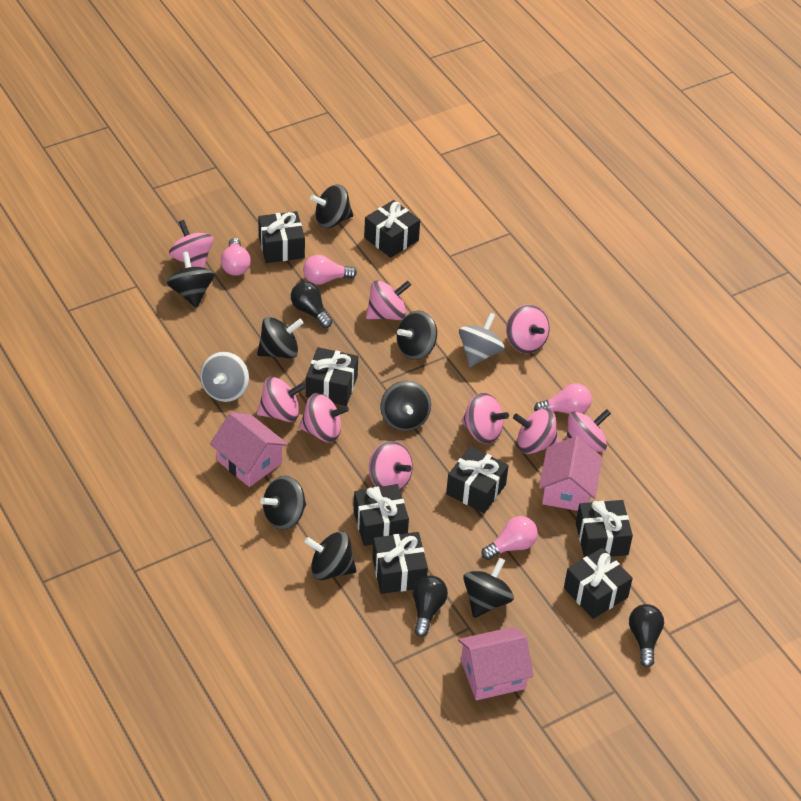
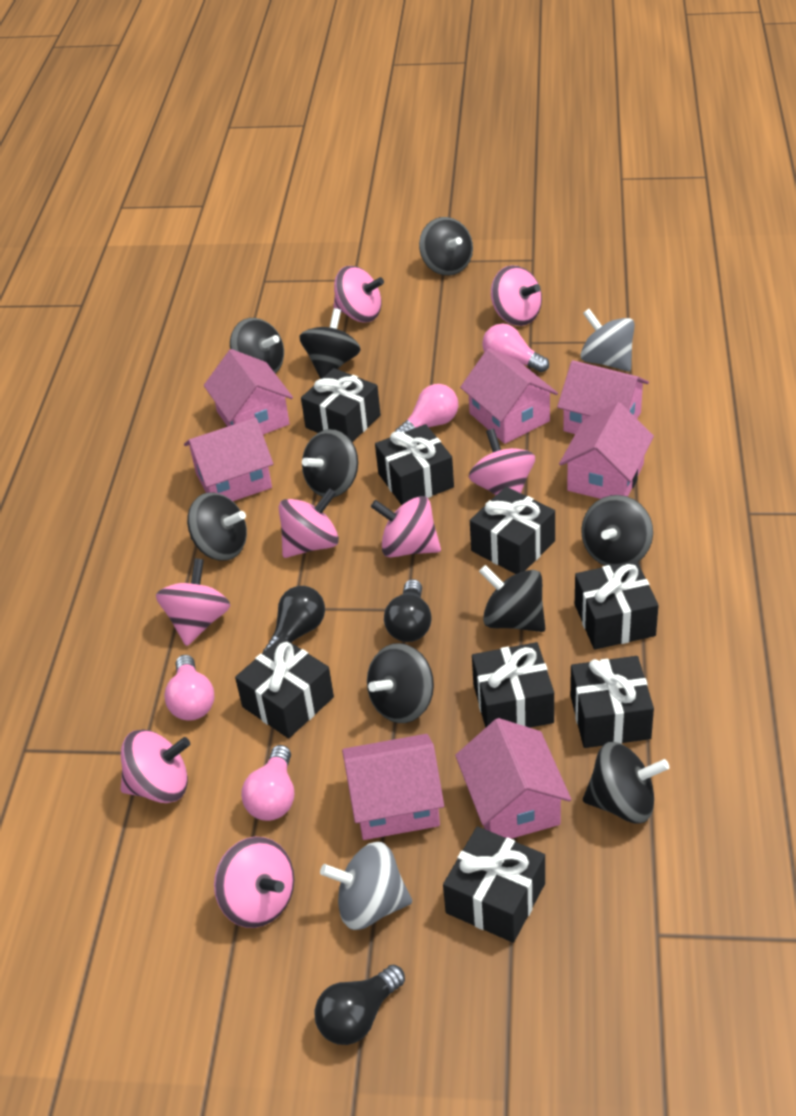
black spinning top: [167,251,214,308] [257,317,303,359] [260,476,306,530] [305,531,357,580] [310,184,353,228] [380,381,431,431] [397,311,437,360] [463,557,514,618] = 8 -> [187,492,247,561] [230,318,284,374] [300,308,361,379] [302,429,358,497] [367,643,434,723] [419,217,473,276] [479,565,546,632] [581,495,653,566] [583,742,669,824] = 9
pink house: [210,412,288,487] [458,627,534,700] [539,436,602,511] = 3 -> [184,418,273,501] [204,349,293,435] [342,734,444,840] [455,718,571,839] [460,348,558,444] [557,360,649,434] [559,402,654,499] = 7
pink spinning top: [169,220,214,268] [257,377,306,422] [299,393,349,442] [366,280,411,320] [369,441,413,490] [461,393,509,444] [506,304,549,353] [513,408,559,454] [566,409,611,452] = 9 -> [121,730,190,803] [156,558,230,646] [214,837,294,928] [279,488,339,558] [333,266,384,323] [371,496,441,557] [469,429,535,495] [491,265,542,326] = 8

